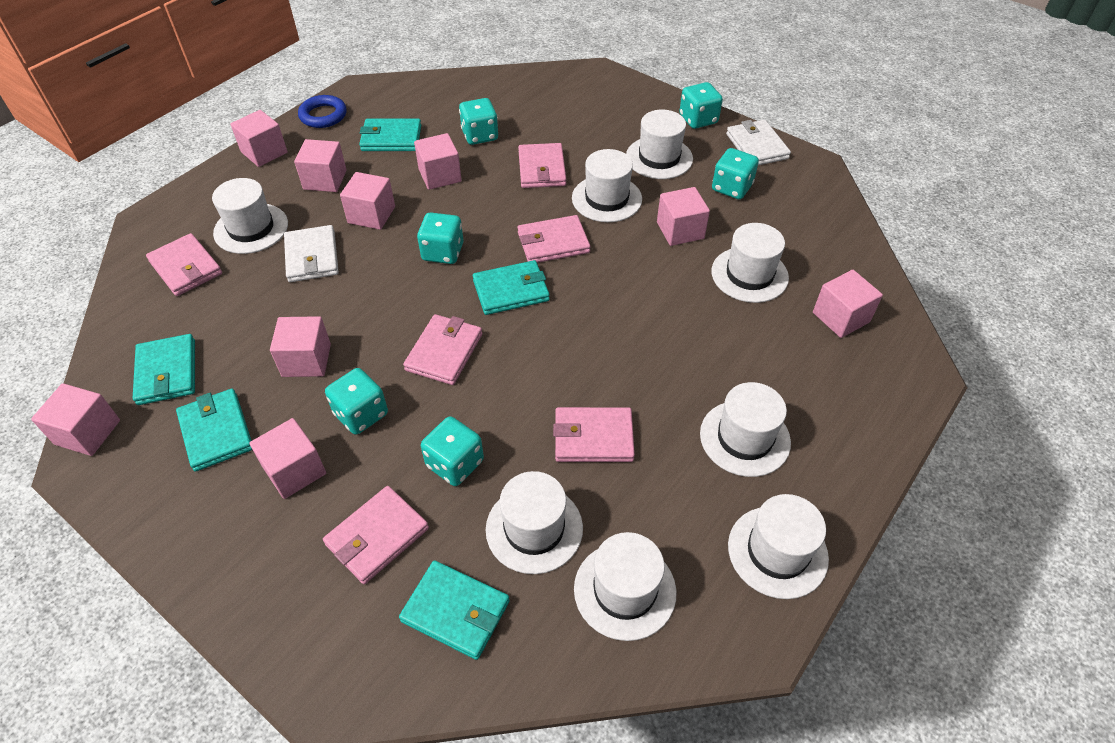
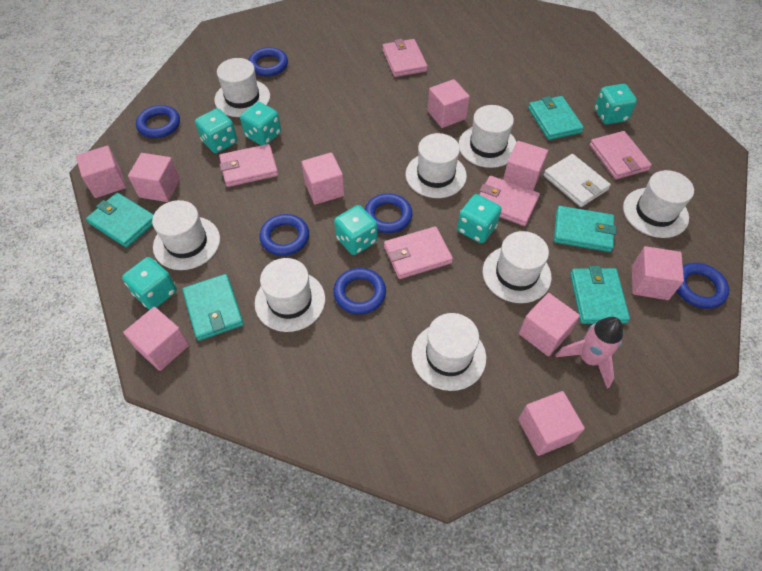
blue ring: [298,95,347,128] = 1 -> [136,105,180,138] [248,47,288,76] [260,214,309,256] [333,268,386,314] [365,193,412,233] [677,263,729,309] = 6
pink rocket: none = 0 -> [555,317,623,388] = 1
pink wallet: [146,233,222,296] [323,486,429,584] [403,314,482,385] [517,215,590,263] [518,143,566,188] [553,407,635,462] = 6 -> [219,144,278,187] [382,39,428,77] [384,226,453,279] [479,176,540,226] [590,131,652,180] = 5
white wallet: [284,225,339,282] [726,120,791,165] = 2 -> [543,154,611,207] = 1

